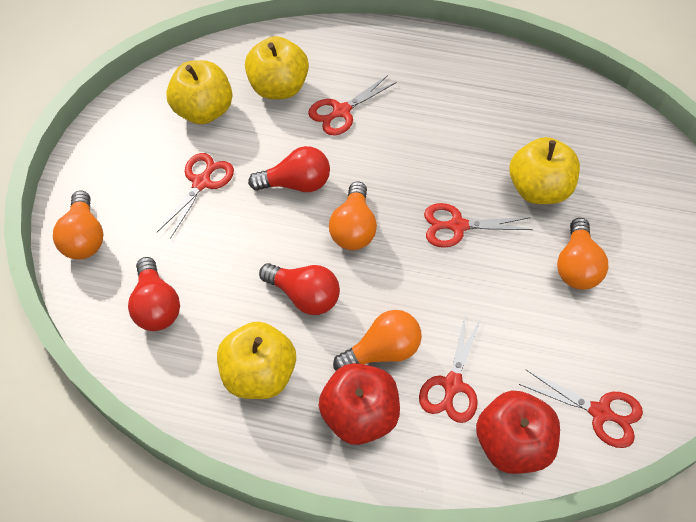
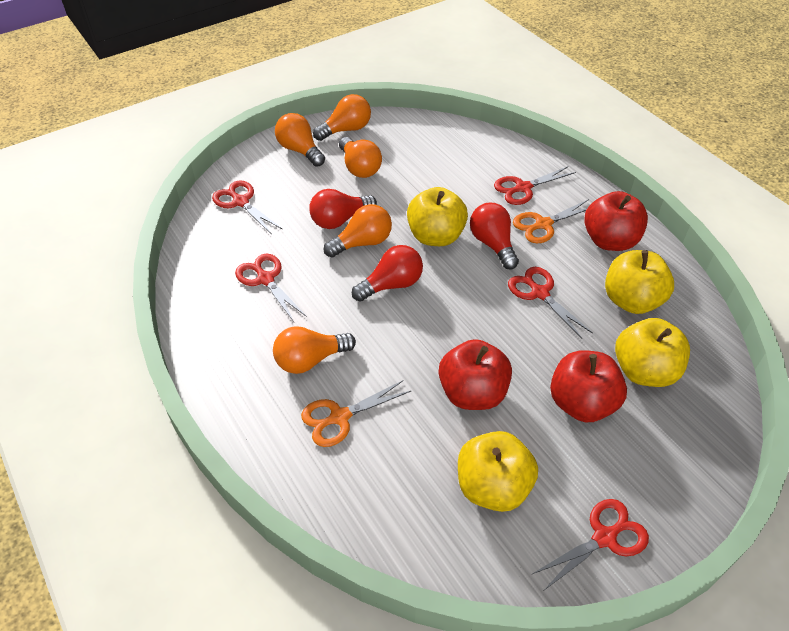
orange light bulb: [53,191,103,260] [329,181,377,250] [333,310,422,371] [557,218,608,290] = 4 -> [273,326,356,374] [275,113,325,167] [313,94,371,141] [324,204,392,257] [339,137,382,178] = 5
orange scissors: none = 0 -> [301,380,411,447] [513,199,589,243] = 2
red apple: [319,363,400,445] [476,391,560,474] = 2 -> [439,339,512,410] [550,351,627,422] [584,191,648,251] = 3

